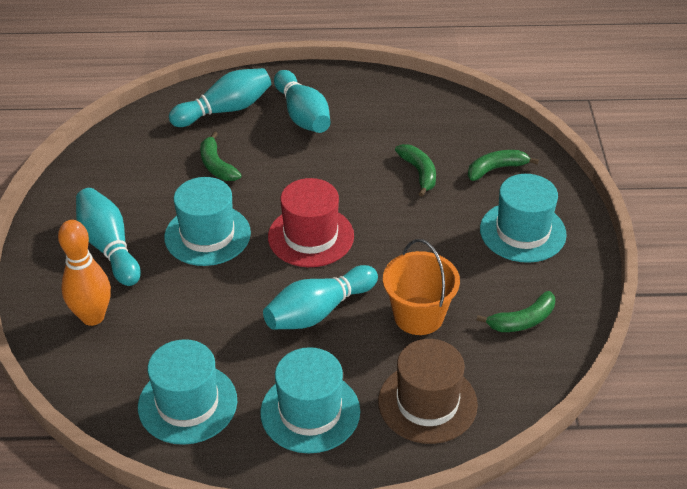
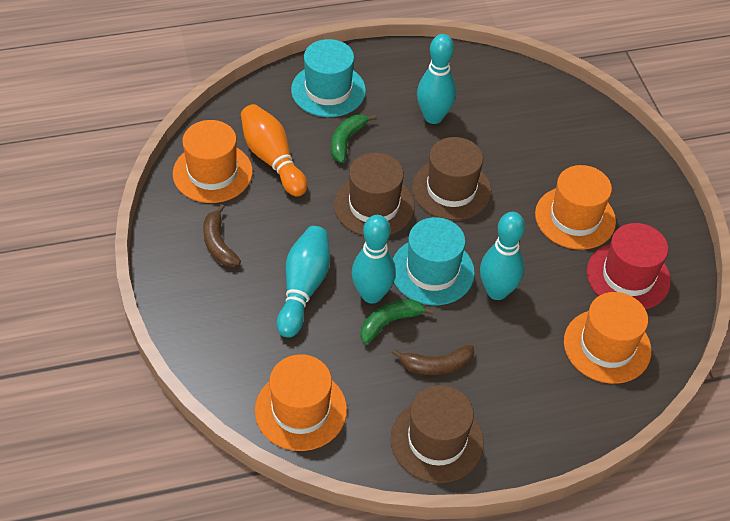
brown banana: none = 0 -> [203,204,241,267] [392,345,474,375] = 2
brown hat: [378,339,478,444] = 1 -> [334,153,415,236] [390,385,484,483] [412,137,491,220] = 3
green banana: [200,132,242,181] [395,144,436,197] [468,150,539,181] [476,291,555,332] = 4 -> [331,114,376,163] [361,299,434,344] = 2
orange bucket: [383,239,460,335] = 1 -> none = 0
orange hat: none = 0 -> [173,120,253,203] [255,354,347,451] [535,165,616,250] [564,292,651,384] = 4
turquoise hat: [138,339,237,445] [164,177,251,266] [260,347,360,454] [480,174,567,263] = 4 -> [291,39,366,117] [393,217,475,305] = 2

